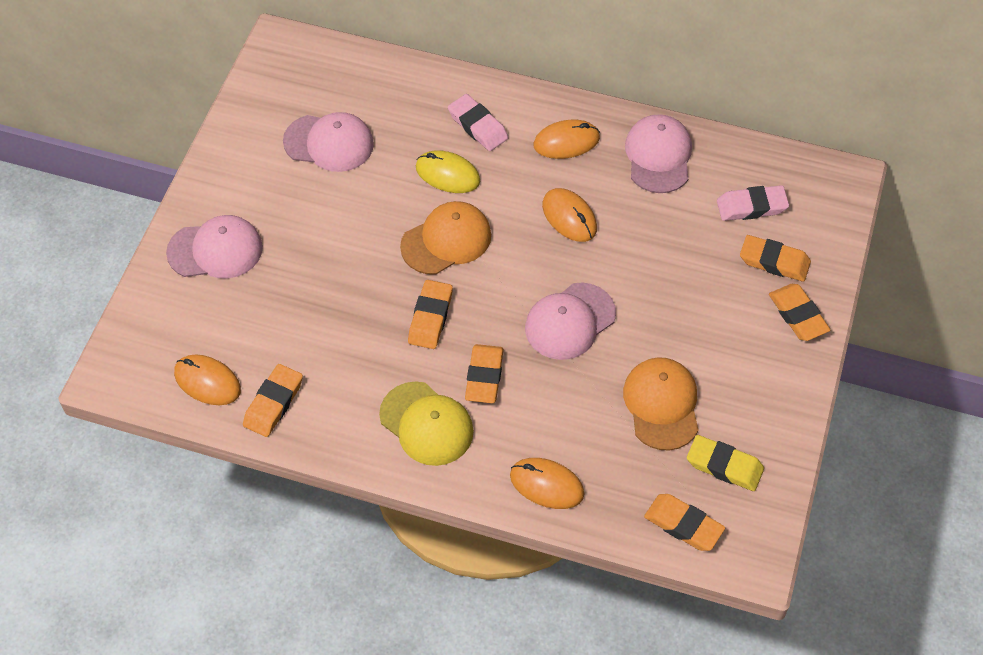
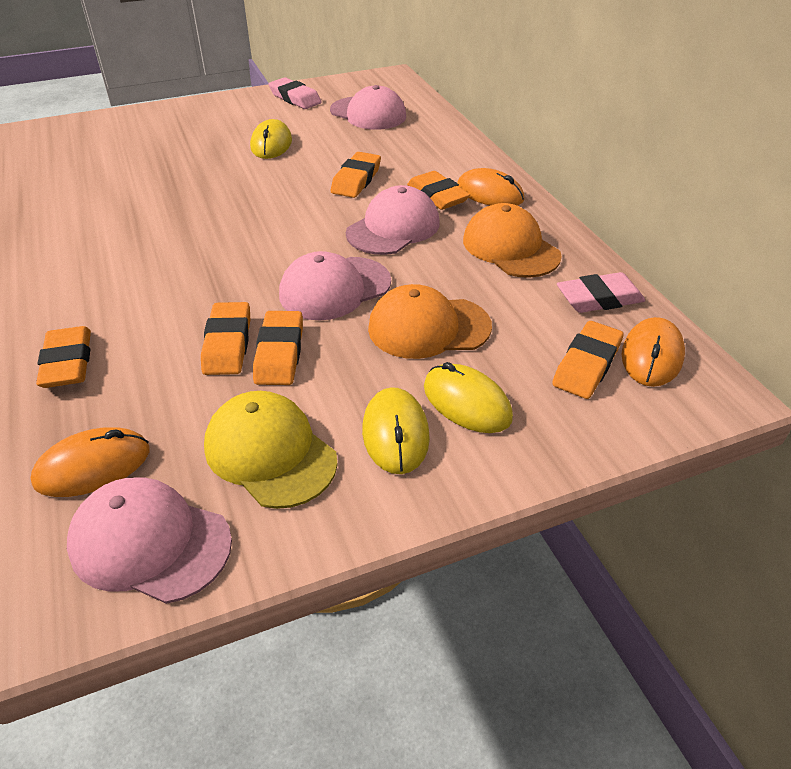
orange mouse: [174,354,241,405] [510,458,585,509] [533,120,600,159] [542,188,597,242] = 4 -> [31,427,149,497] [457,168,525,206] [622,317,685,387] = 3
yellow eraser: [687,435,764,491] = 1 -> none = 0
yellow mouse: [416,150,480,193] = 1 -> [250,119,292,159] [362,387,430,474] [424,362,513,433] = 3

